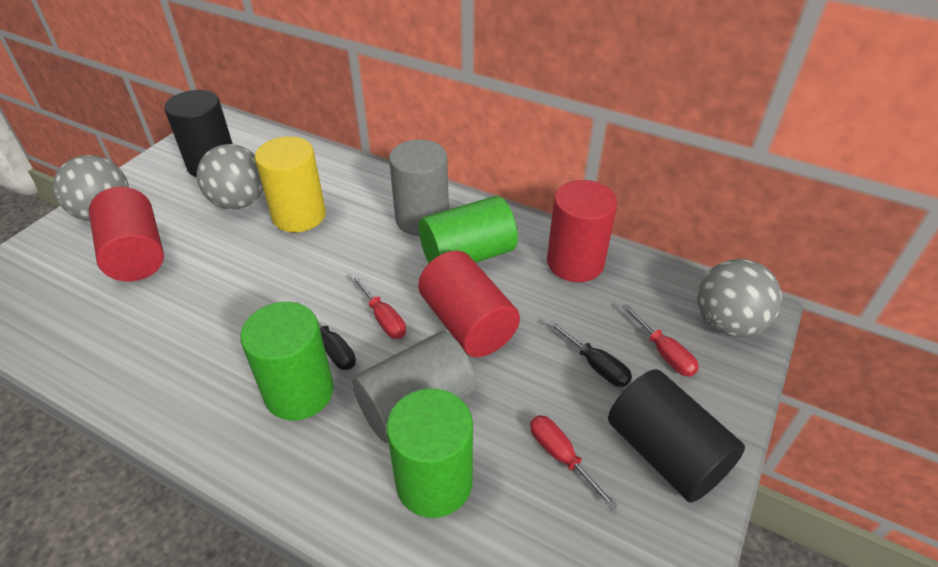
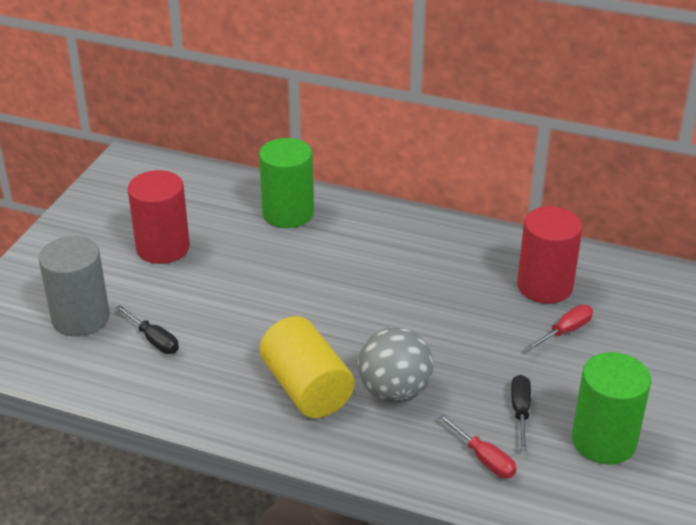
black cylinder: [164,90,233,177] [608,369,745,503] = 2 -> none = 0
green cylinder: [240,302,334,420] [386,388,473,518] [419,196,518,263] = 3 -> [259,138,314,228] [572,352,651,465] = 2
grey ball: [53,155,129,221] [197,144,263,209] [697,259,782,337] = 3 -> [358,327,433,403] = 1
grey cylinder: [352,331,477,443] [389,140,449,236] = 2 -> [39,236,110,336] = 1
red cylinder: [89,187,164,281] [418,251,520,357] [547,180,617,282] = 3 -> [127,170,190,264] [517,206,583,304] = 2
red screwdriver: [351,274,406,339] [530,415,618,510] [621,304,699,377] = 3 -> [438,414,516,478] [525,305,593,351] = 2

